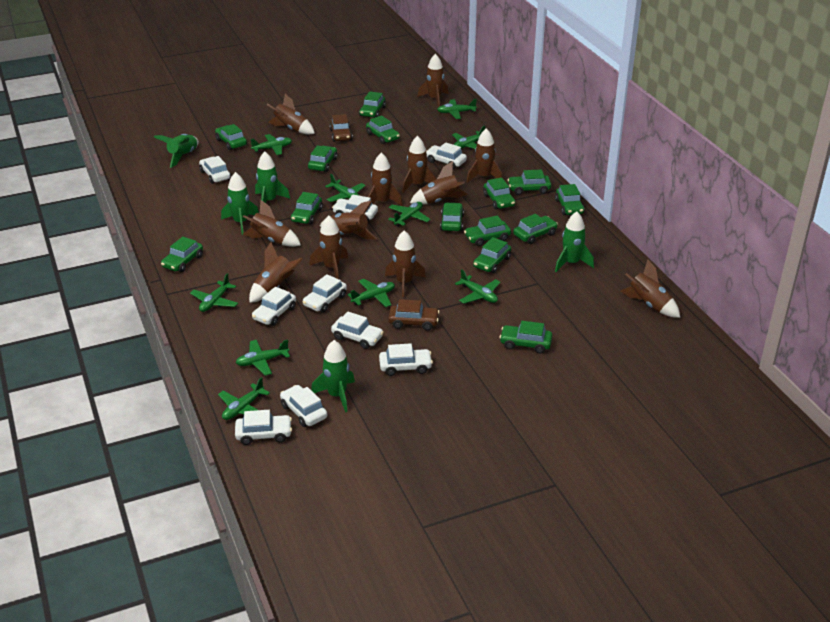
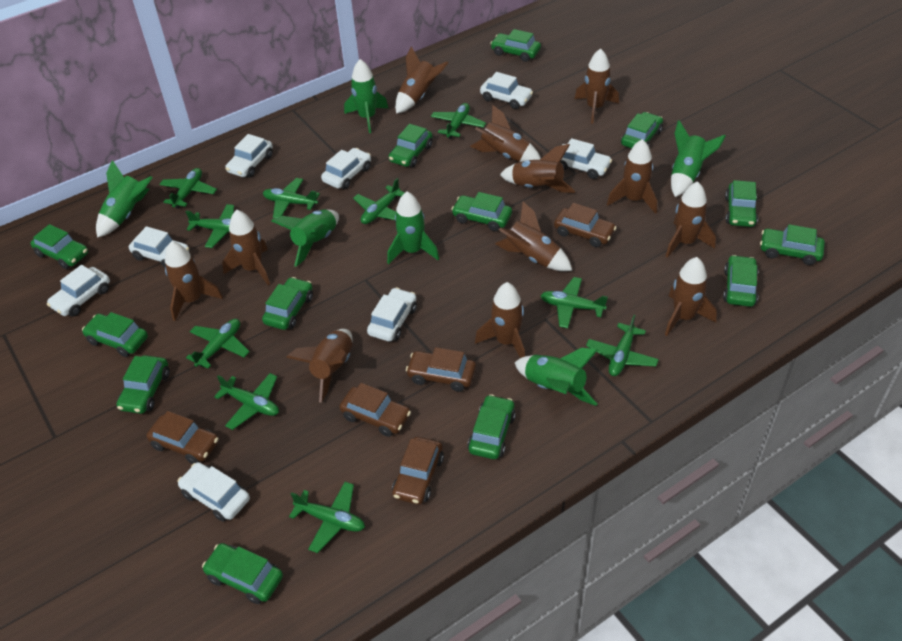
brown car: [330,114,353,142] [388,299,440,331] = 2 -> [146,411,219,464] [339,383,411,437] [392,437,444,505] [406,347,476,392] [554,203,617,247] = 5
green car: [161,237,203,272] [215,124,247,150] [291,192,323,224] [308,146,338,172] [359,91,386,118] [366,115,400,144] [440,202,464,231] [464,215,511,246] [473,237,511,273] [483,178,515,209] [499,321,552,353] [508,169,551,195] [513,214,558,244] [555,184,585,215] = 14 -> [30,224,88,269] [82,312,148,357] [116,355,170,414] [202,543,283,604] [262,277,313,330] [389,124,432,167] [451,192,512,231] [468,394,516,459] [490,29,541,62] [621,112,663,149] [723,255,759,307] [725,180,758,227] [760,224,825,265] = 13
green rocket: [154,134,199,168] [221,172,259,235] [255,152,290,203] [311,340,355,413] [555,211,594,272] = 5 -> [96,160,153,238] [271,209,339,267] [344,59,388,133] [387,192,439,264] [514,348,598,406] [671,120,726,197] = 6
white car: [199,156,231,184] [235,410,292,445] [252,287,296,326] [280,385,327,427] [303,274,347,313] [331,312,384,349] [332,195,378,220] [379,343,433,376] [426,142,467,169] = 9 -> [47,265,110,317] [129,226,189,267] [178,462,250,522] [226,134,273,178] [321,148,371,189] [367,287,417,342] [480,72,533,109] [560,138,612,179] = 8

